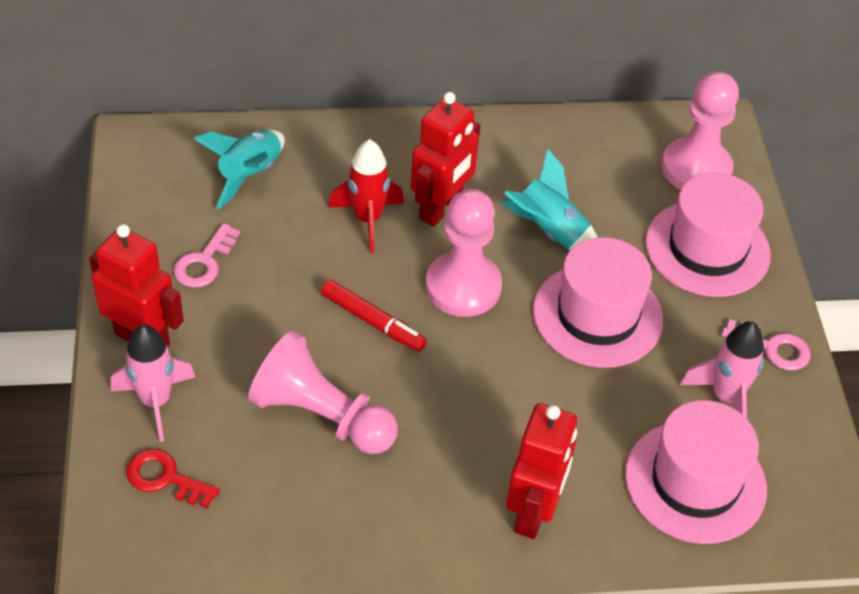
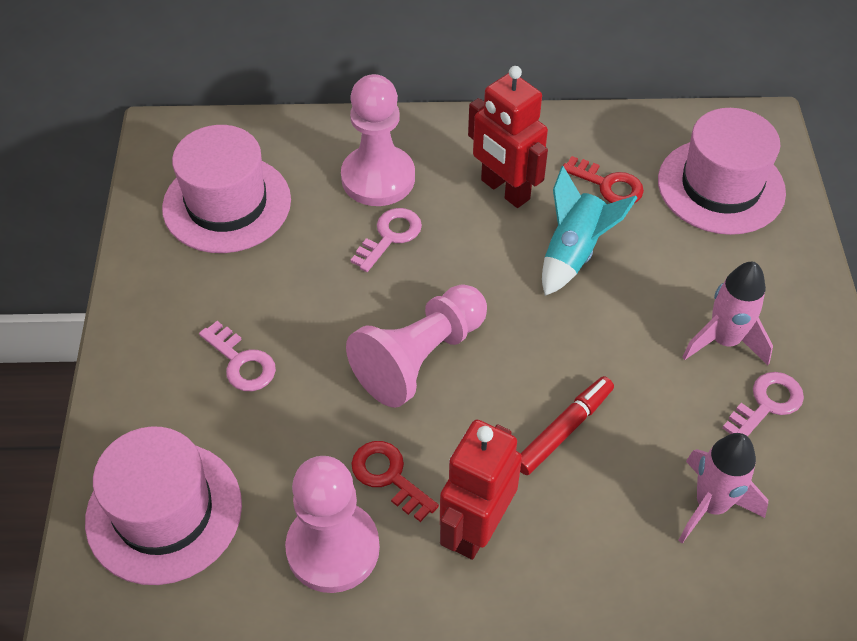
pink key: [173,223,240,288] [722,319,810,371] = 2 -> [199,321,276,391] [351,208,422,272] [722,372,804,437] = 3
red key: [126,449,220,508] = 1 -> [351,441,439,522] [563,156,644,203] = 2
red robot: [89,224,184,348] [411,92,480,227] [506,403,577,539] = 3 -> [440,420,522,560] [468,66,548,208] = 2
red rocket: [328,139,404,253] = 1 -> none = 0
turquoise rocket: [194,129,285,210] [501,149,598,250] = 2 -> [542,166,638,296] = 1

